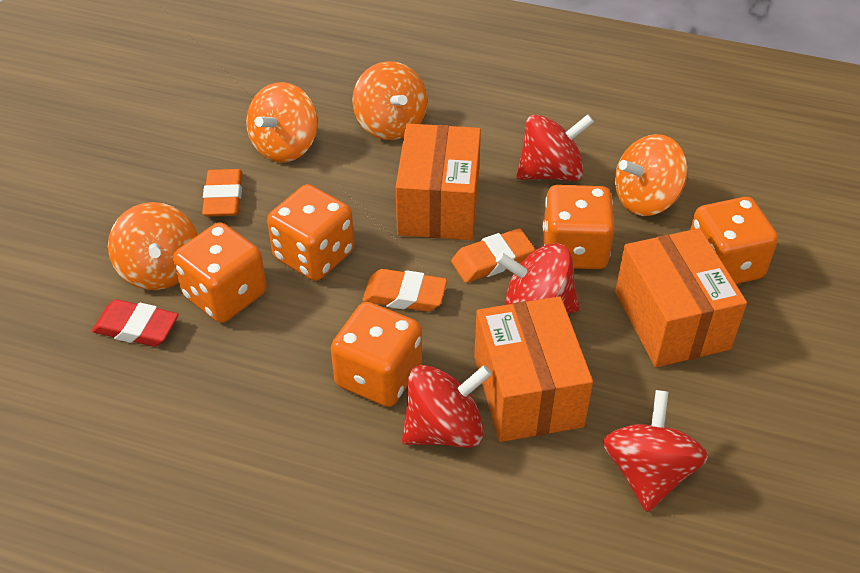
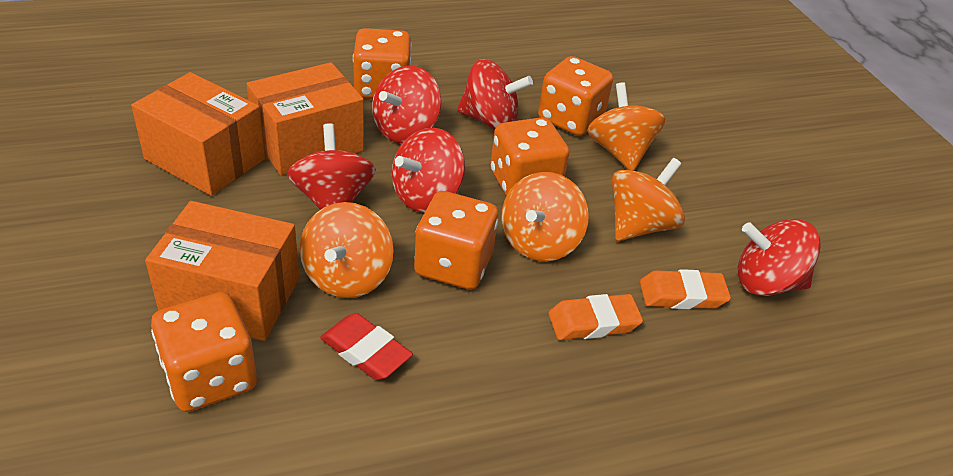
orange eraser: [202,169,243,217] [363,269,447,312] [451,228,535,283] = 3 -> [548,294,643,340] [640,269,731,309] = 2
red spinning top: [402,365,492,448] [496,243,579,314] [516,114,594,181] [603,390,708,512] = 4 -> [287,123,376,210] [372,66,441,143] [392,128,465,212] [457,59,533,130] [738,219,821,296] = 5

